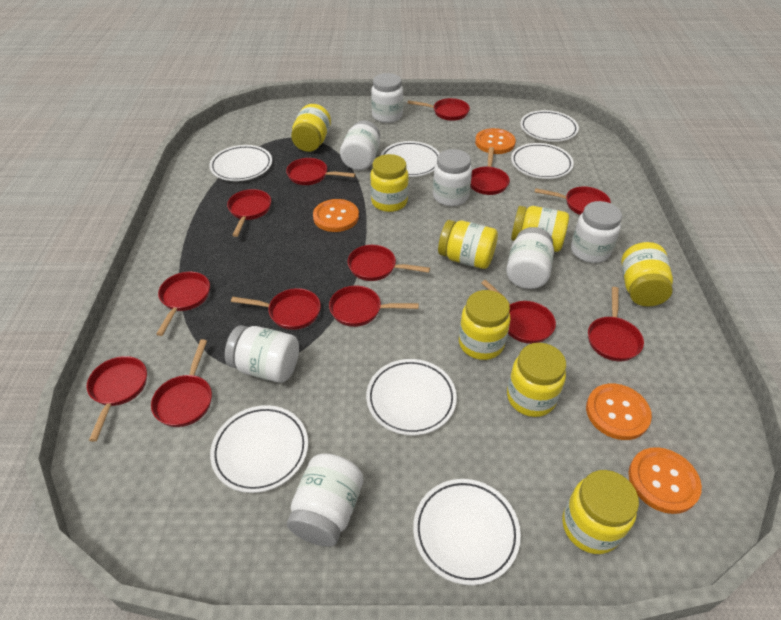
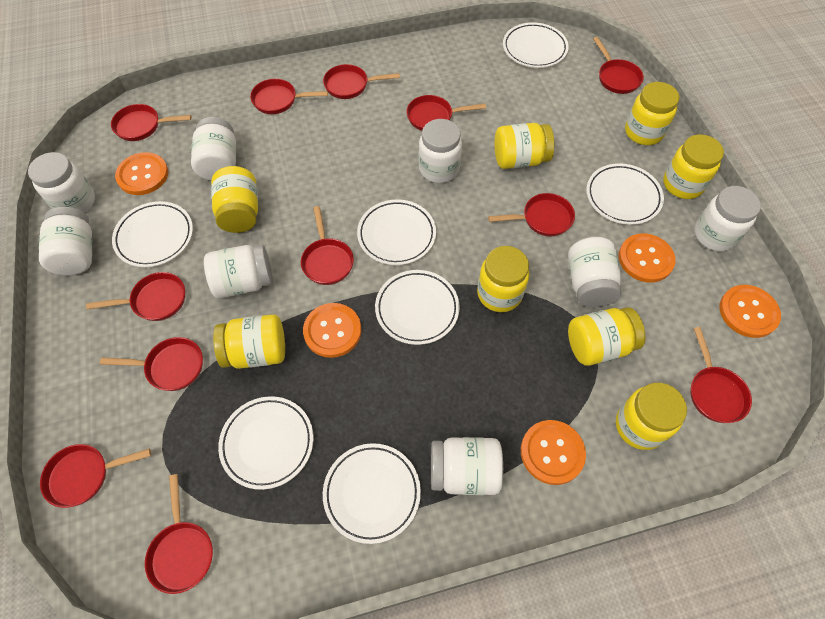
orange button: [313,199,359,232] [475,128,516,154] [586,384,652,440] [628,447,702,514] = 4 -> [115,152,168,195] [303,303,361,358] [521,420,586,485] [619,234,676,283] [719,285,781,338] = 5
red pan: [86,356,147,442] [151,339,212,427] [156,272,210,336] [227,189,271,237] [231,288,321,330] [286,158,355,185] [329,286,419,327] [347,245,430,281] [407,98,470,121] [470,147,510,195] [481,280,556,344] [535,186,611,215] [588,287,644,361] = 13 -> [40,444,151,508] [86,272,185,321] [100,337,203,391] [111,104,191,141] [145,474,213,594] [250,79,328,114] [301,206,354,285] [323,64,400,99] [407,95,486,131] [488,193,575,236] [593,37,644,94] [690,327,752,423] = 12
white jar: [225,325,299,383] [287,453,363,547] [340,121,380,170] [371,73,403,123] [433,149,472,206] [506,227,554,289] [571,201,622,263] = 7 -> [28,152,95,213] [39,207,92,276] [191,117,236,180] [204,245,273,298] [418,119,462,183] [431,437,503,495] [568,237,622,307] [694,186,761,251] = 8

